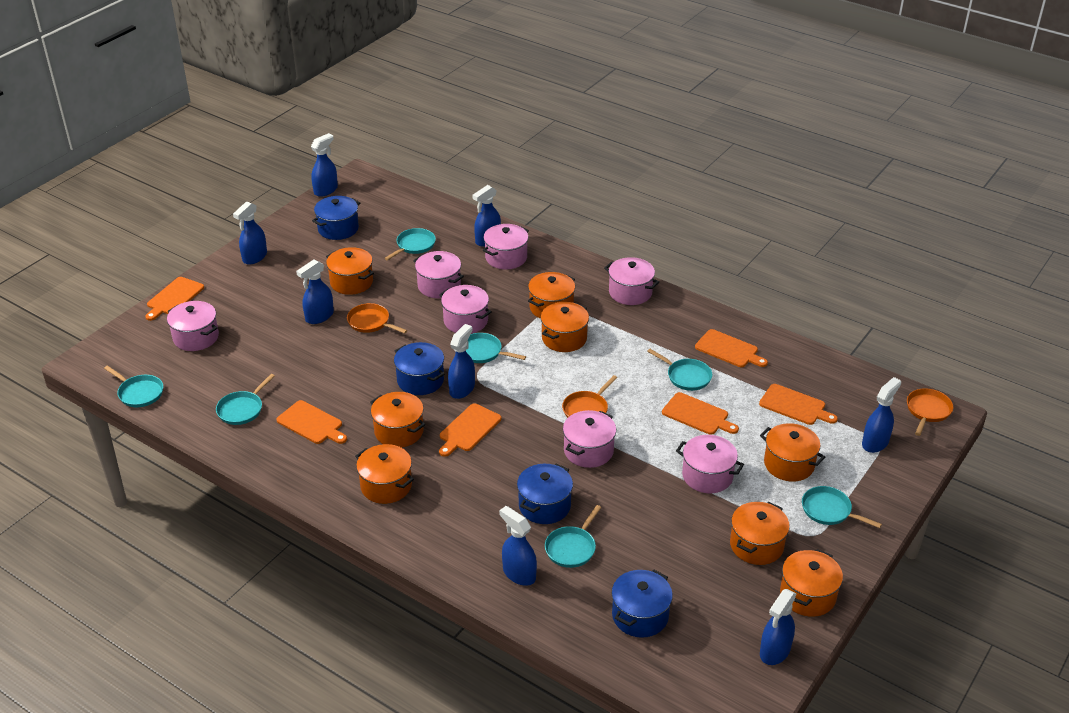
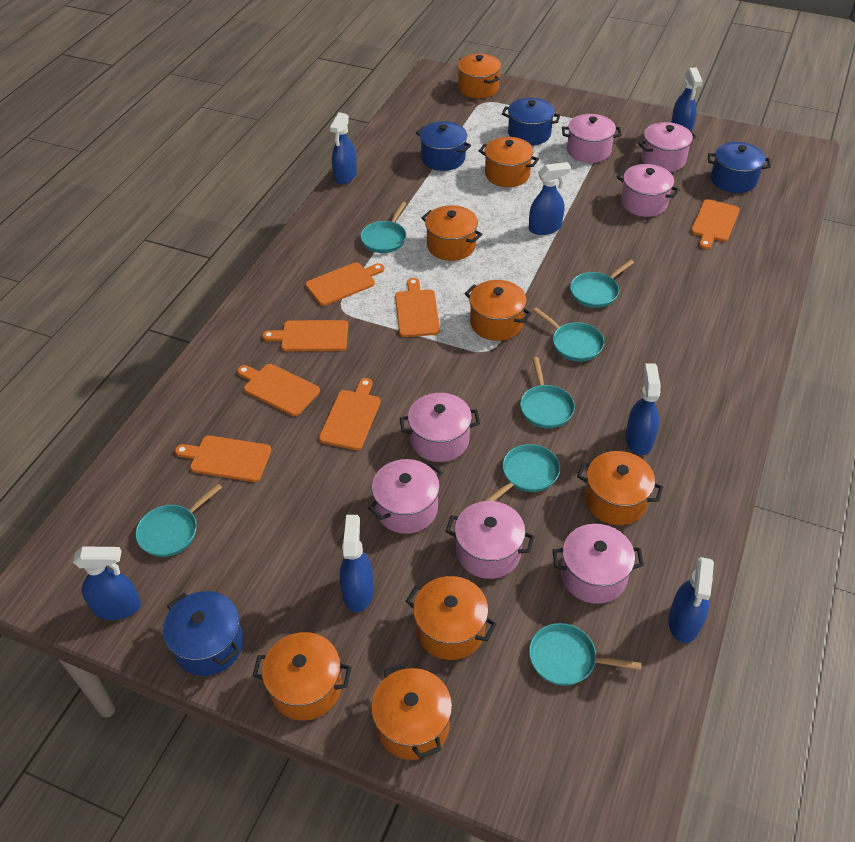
blue spray bottle: [233,201,267,265] [296,260,334,324] [311,133,338,197] [448,324,475,399] [473,185,501,246] [499,506,537,586] [760,589,797,665] [862,377,901,453] = 8 -> [73,546,141,620] [330,112,357,185] [340,515,374,612] [529,162,571,235] [626,363,660,455] [669,557,714,643] [671,67,703,131] = 7
orange cutting board: [145,277,204,321] [276,400,347,444] [439,403,502,457] [662,392,739,435] [695,329,768,367] [759,384,838,425] = 6 -> [175,436,271,482] [237,364,320,416] [262,320,348,351] [305,262,384,306] [319,378,381,450] [395,278,440,337] [691,199,740,249] = 7
orange pan: [347,303,407,334] [562,375,617,418] [907,388,953,436] = 3 -> none = 0

